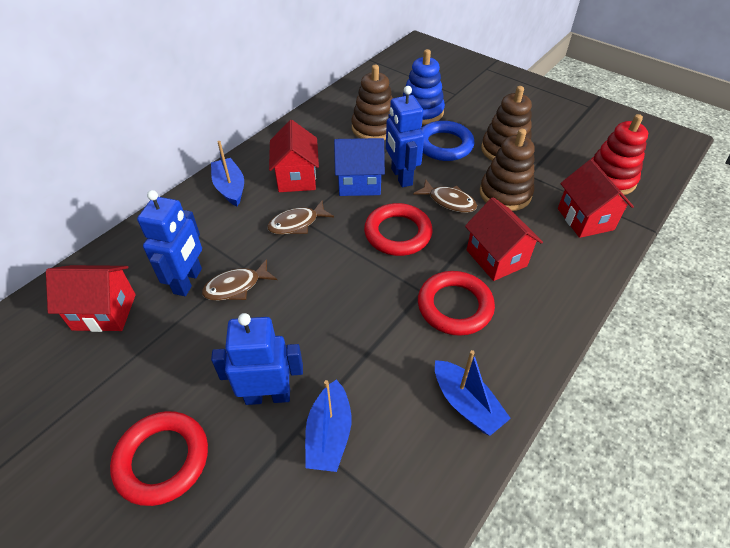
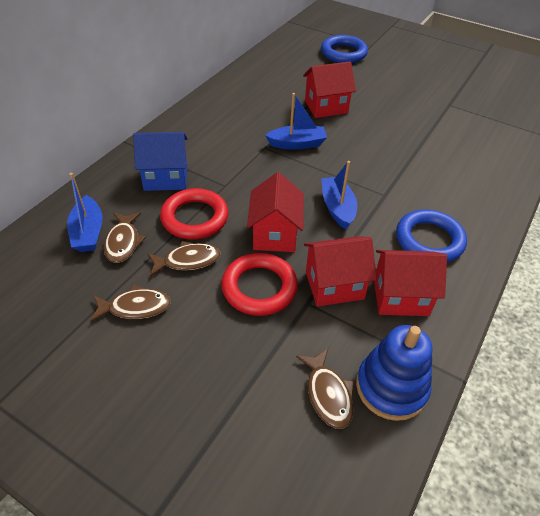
blue ring: [421,121,474,161] = 1 -> [321,35,368,63] [396,209,467,262] = 2
blue robot: [137,190,202,296] [211,313,303,405] [386,86,424,187] = 3 -> none = 0
brown fish: [202,259,277,301] [267,201,334,235] [413,180,477,213] = 3 -> [90,284,171,322] [104,212,146,263] [147,241,220,277] [296,349,354,429] = 4
brown stacking toy: [351,65,393,140] [480,129,535,211] [481,86,532,160] = 3 -> none = 0
red ring: [110,411,208,506] [364,203,433,256] [418,271,495,336] = 3 -> [160,188,229,239] [221,253,298,316] = 2
red stacking toy: [592,114,648,195] = 1 -> none = 0

